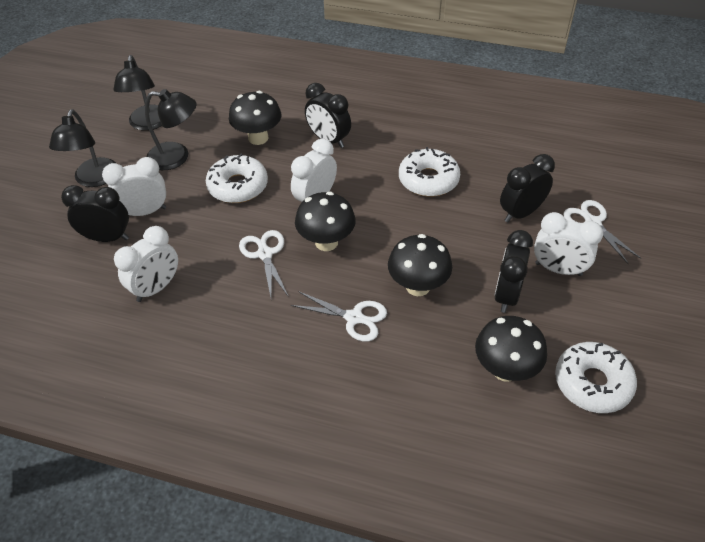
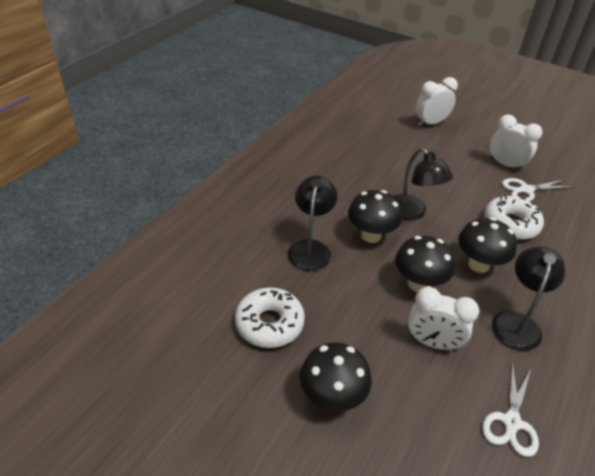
black clock: [61,185,129,242] [305,83,351,148] [494,230,533,313] [500,154,555,222] = 4 -> none = 0
white clock: [102,157,166,216] [114,226,178,302] [291,139,337,202] [534,212,603,276] = 4 -> [408,287,479,351] [415,77,458,126] [490,114,543,171] = 3
white donut: [206,154,268,203] [399,147,460,197] [555,342,637,413] = 3 -> [235,287,305,348] [484,195,544,240] = 2
white scissors: [239,230,289,297] [291,291,387,342] [564,200,641,264] = 3 -> [482,362,539,457] [502,178,572,201] = 2

